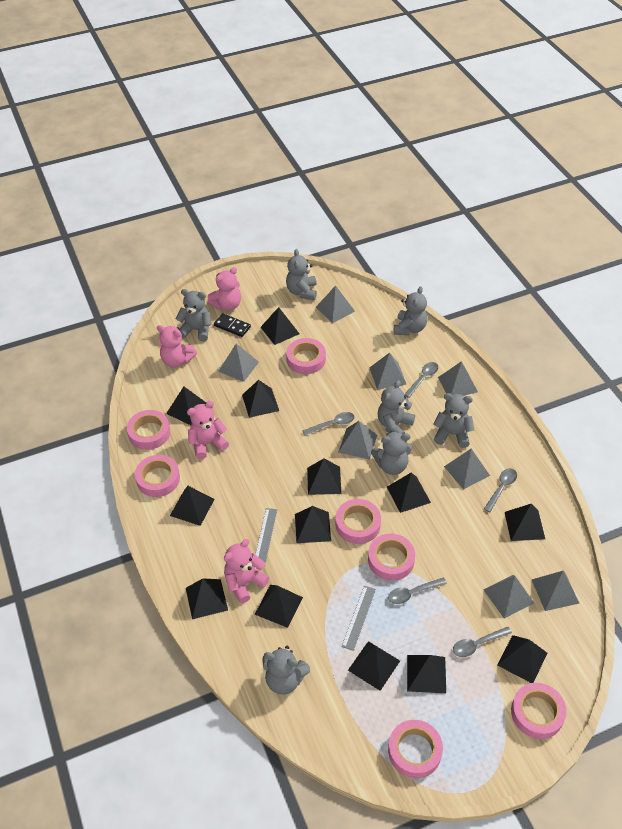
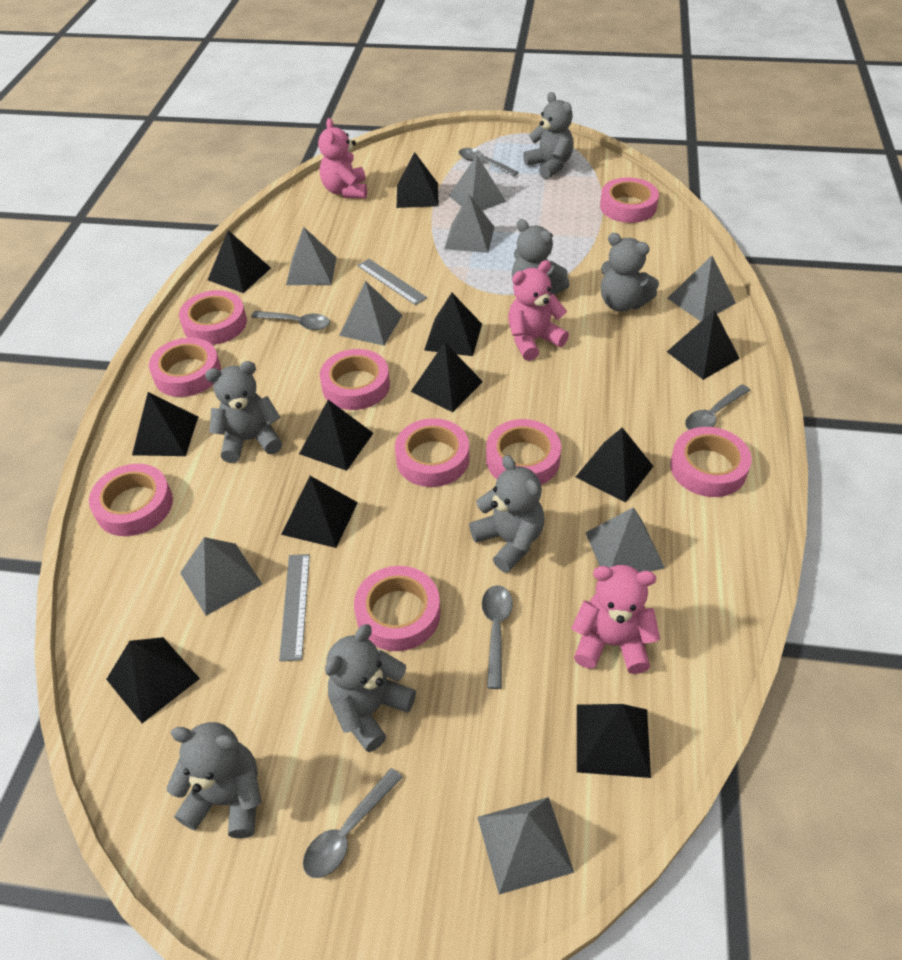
black domino: [214,313,251,337] = 1 -> none = 0
black pyramid: [166,386,206,425] [170,486,215,526] [186,578,228,619] [242,380,279,418] [255,585,303,628] [260,307,300,345] [295,506,331,543] [307,458,341,495] [348,641,400,691] [387,473,431,513] [407,655,446,693] [497,635,547,683] [505,504,545,541] = 13 -> [106,637,200,723] [132,392,198,456] [208,230,271,293] [281,476,358,548] [299,400,373,471] [397,152,439,208] [411,342,483,412] [424,293,482,356] [576,427,653,503] [577,704,651,778] [667,310,740,380] = 11
pink tape: [127,410,170,450] [135,455,180,497] [286,338,326,374] [336,499,381,544] [368,534,415,581] [388,720,443,778] [511,683,567,739] = 7 -> [89,464,173,536] [149,338,221,397] [179,290,247,345] [320,349,390,410] [354,566,441,651] [395,418,469,487] [486,419,561,485] [600,177,659,223] [670,427,752,497] = 9
pink teddy bear: [157,325,197,367] [187,401,229,459] [207,267,241,311] [224,539,269,604] = 4 -> [318,118,367,198] [508,260,569,361] [572,565,660,674] = 3

